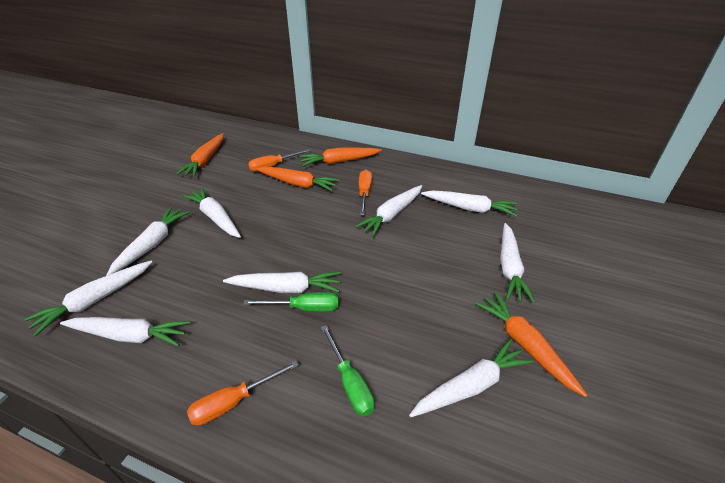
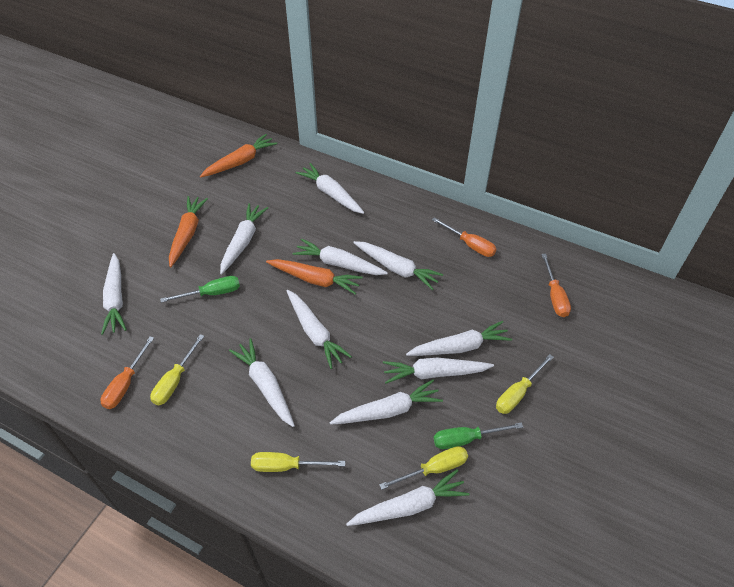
orange carrot: [176,133,224,177] [256,167,340,191] [299,148,382,166] [475,292,587,397] = 4 -> [169,196,208,267] [200,134,277,177] [266,259,363,295] = 3
white carrot: [24,261,152,337] [60,317,190,346] [106,207,190,276] [182,187,241,238] [223,271,341,293] [355,185,422,237] [409,339,534,417] [421,190,518,217] [500,223,535,303] = 9 -> [101,253,127,335] [220,203,268,275] [229,338,295,427] [287,290,352,369] [293,238,388,275] [296,163,364,214] [330,380,443,425] [346,469,470,526] [353,241,443,290] [383,358,494,384] [406,321,512,356] = 11
yellow screwdriver: none = 0 -> [150,334,204,405] [251,452,345,472] [379,446,468,490] [496,354,554,414] = 4

